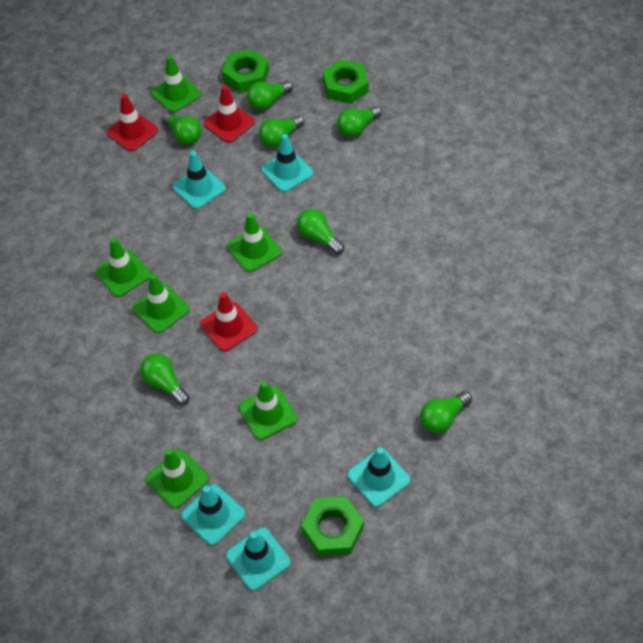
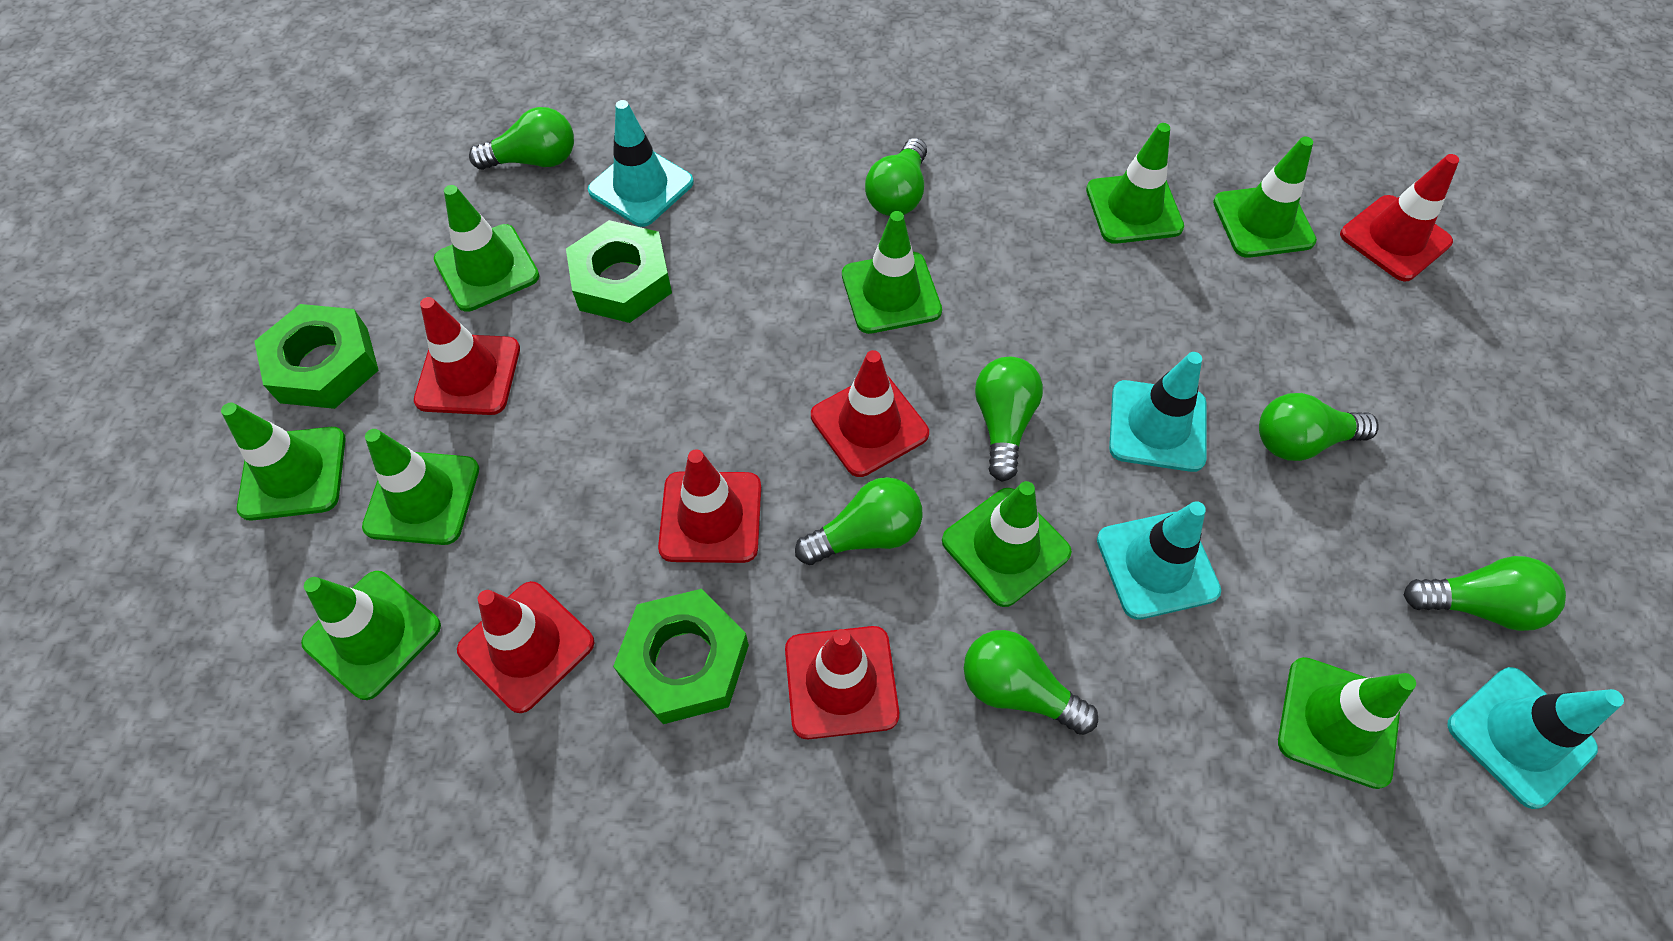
green traffic cone: [96,238,151,297] [133,274,190,333] [146,448,209,508] [151,55,201,113] [227,213,282,272] [239,381,297,440] = 6 -> [221,403,346,521] [301,571,441,700] [362,429,479,545] [434,185,539,312] [842,211,942,334] [942,481,1072,607] [1086,123,1184,244] [1213,137,1317,258] [1278,657,1416,789] = 9
red traffic cone: [107,94,158,151] [200,292,257,352] [204,85,255,143] = 3 -> [414,297,520,415] [457,581,595,713] [658,449,761,563] [785,626,899,739] [811,350,929,477] [1340,154,1459,282] = 6
turquoise traffic cone: [173,151,226,209] [181,484,245,545] [226,527,291,591] [261,134,314,192] [347,447,410,507] = 5 -> [588,100,694,227] [1097,501,1221,620] [1109,352,1207,472] [1447,667,1624,809] = 4

